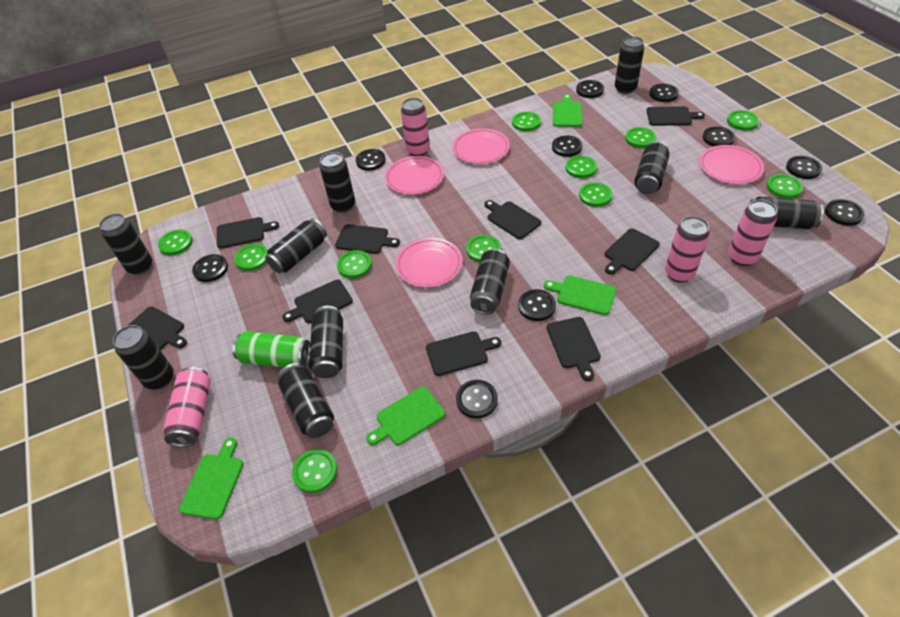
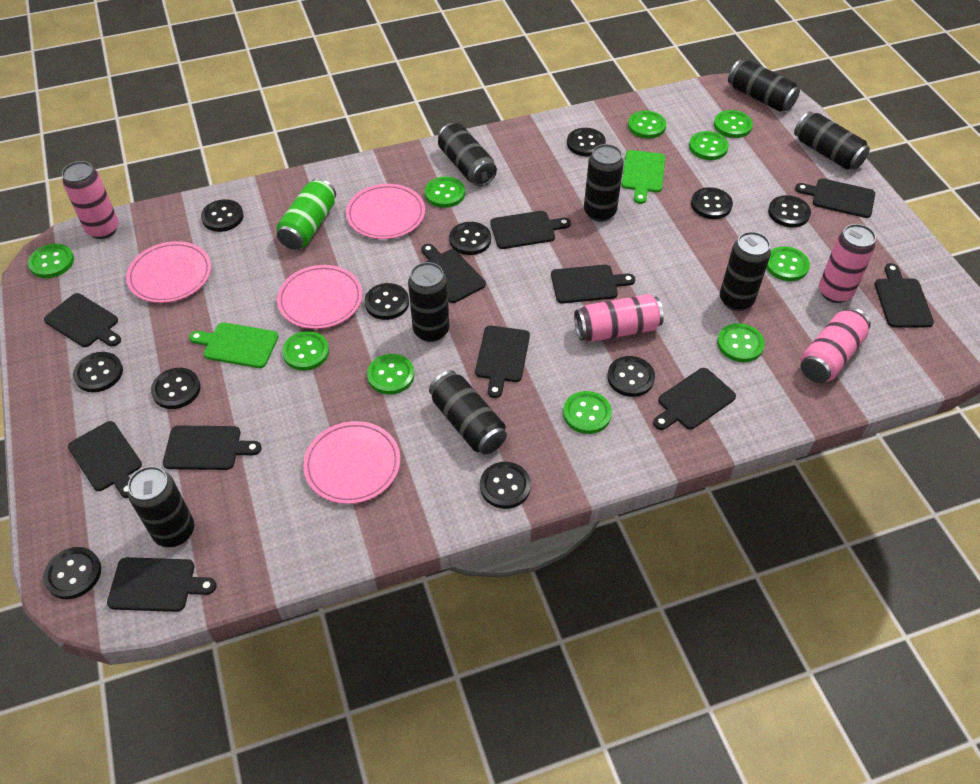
black button: [192,254,228,282] [356,149,386,170] [456,380,498,418] [518,289,556,321] [552,135,582,157] [576,80,604,98] [649,84,679,102] [703,126,735,147] [786,156,822,179] [825,199,865,226] = 10 -> [43,547,101,599] [73,352,123,392] [151,368,201,409] [201,199,244,232] [364,283,409,320] [449,222,491,255] [480,462,531,509] [567,128,606,156] [607,356,655,397] [691,187,733,219] [768,195,811,228] = 11
black can: [99,214,152,275] [113,325,174,390] [265,218,327,273] [278,363,334,438] [309,306,343,378] [320,152,355,213] [470,249,510,315] [615,36,644,94] [634,141,670,194] [749,196,824,229] = 10 -> [128,466,194,547] [408,262,449,342] [429,370,507,454] [438,123,497,186] [584,144,624,222] [720,232,771,311] [728,59,800,112] [794,111,870,170] = 8
black cutting board: [127,307,187,350] [217,217,279,249] [282,280,353,323] [335,224,400,254] [426,331,501,376] [484,200,541,239] [546,317,601,381] [604,228,660,275] [647,106,705,126] = 9 -> [44,293,121,347] [68,421,142,498] [107,557,216,612] [163,425,261,470] [421,244,486,303] [475,326,530,398] [490,211,571,249] [551,265,635,303] [653,368,736,430] [795,178,875,218] [875,263,934,328] = 11
green button: [158,229,193,255] [234,244,267,271] [292,449,337,493] [337,250,372,278] [466,235,501,262] [512,112,541,131] [565,156,597,178] [579,182,612,207] [625,127,657,148] [727,110,759,131] [766,174,803,199] = 11 -> [28,244,74,278] [282,331,329,371] [367,354,414,395] [425,177,465,208] [563,391,612,434] [628,111,666,139] [689,131,729,160] [714,110,753,138] [717,323,765,362] [767,246,810,281] = 10
green cutting board: [179,438,244,519] [366,387,445,445] [544,275,616,315] [553,94,582,127] = 4 -> [189,322,279,368] [621,150,665,204] = 2

